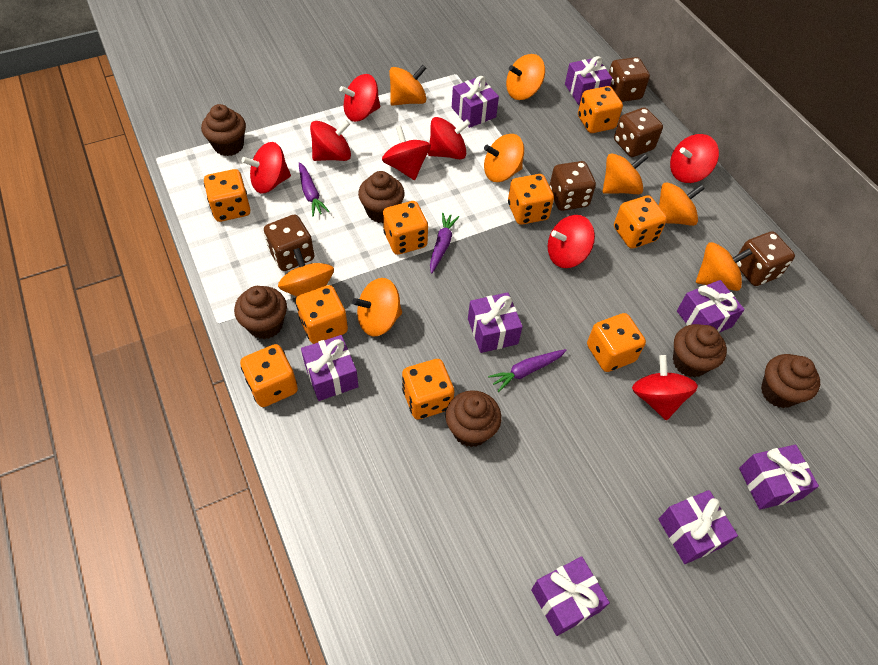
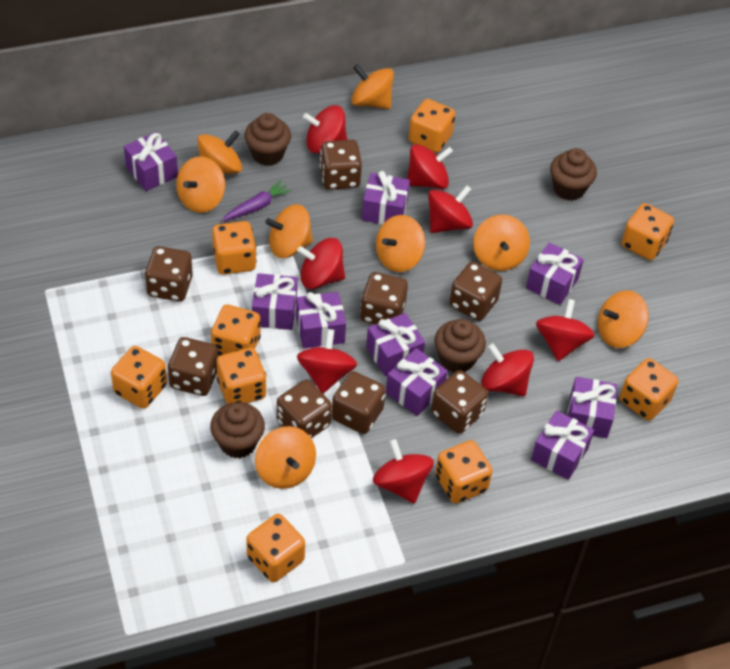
brown cupcake: [201,104,246,156] [234,286,287,339] [358,171,405,223] [445,390,502,447] [673,324,727,378] [761,354,820,408] = 6 -> [210,402,265,458] [245,113,291,166] [434,319,486,373] [550,148,597,201] = 4
brown dice: [264,214,314,271] [549,161,596,211] [609,57,650,102] [614,107,663,157] [737,231,795,286] = 5 -> [145,246,193,301] [168,337,218,396] [277,380,332,438] [320,140,362,190] [332,371,386,434] [360,272,408,324] [431,370,488,434] [450,262,502,321] = 8
purple carrot: [299,162,330,217] [430,213,459,273] [488,349,567,392] = 3 -> [222,180,292,222] = 1
purple gift: [301,335,359,401] [452,76,499,128] [468,292,523,353] [531,556,610,636] [565,56,612,105] [658,490,738,564] [677,280,745,332] [739,444,819,510] = 8 -> [124,132,178,191] [252,273,297,330] [296,292,346,349] [362,171,410,225] [366,313,425,376] [386,348,448,416] [526,242,584,305] [531,410,594,480] [567,377,617,438] = 9

